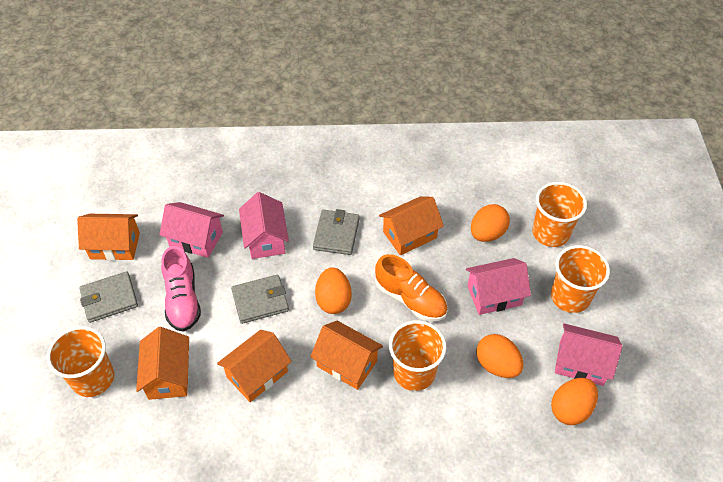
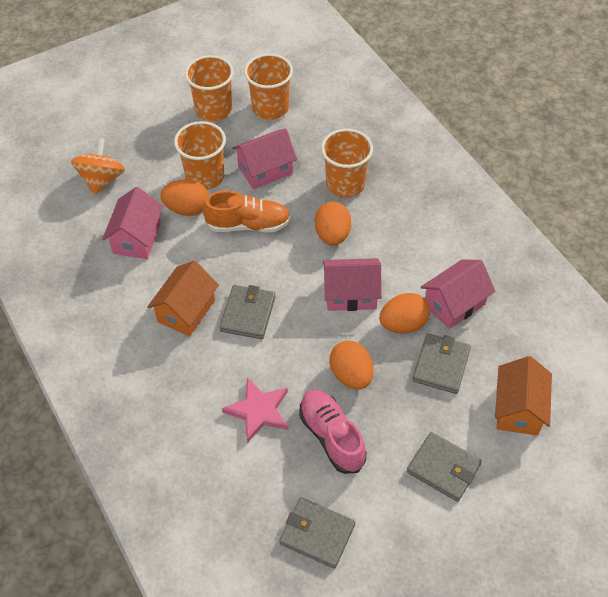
grey wallet: [80,271,138,323] [231,275,289,324] [313,209,360,255] = 3 -> [220,285,275,339] [279,497,355,569] [407,432,482,502] [412,333,471,394] = 4
orange house: [77,214,140,261] [136,327,189,400] [217,330,292,402] [310,321,383,390] [379,196,444,255] = 5 -> [147,261,219,337] [495,356,552,436] = 2
orange spinning top: none = 0 -> [71,138,125,195] = 1
pink star: none = 0 -> [222,378,288,443] = 1

